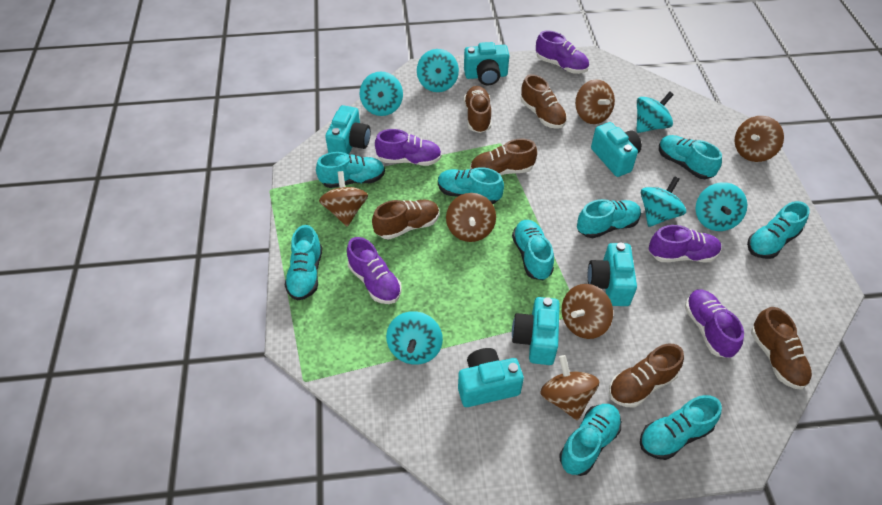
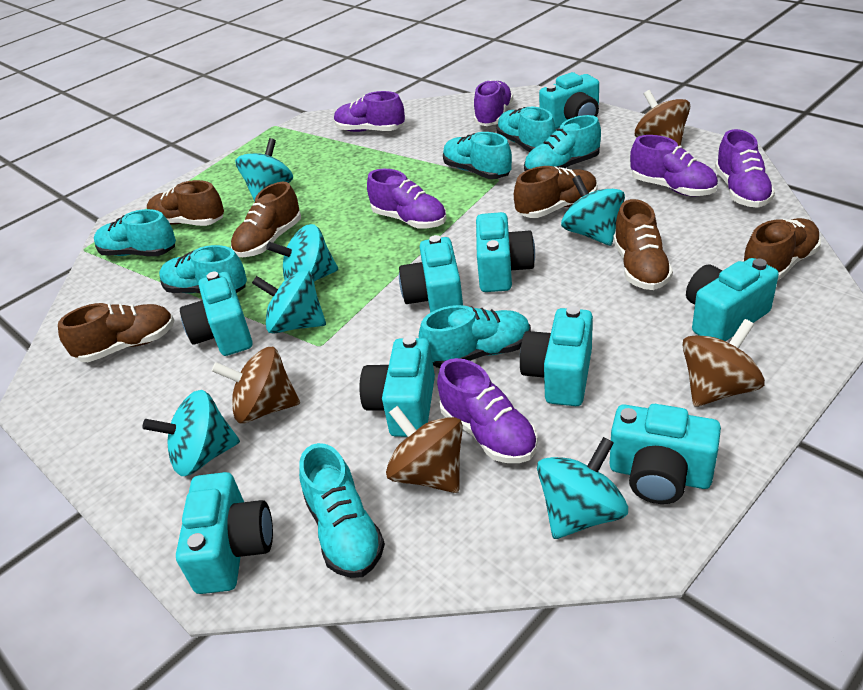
brown spinning top: [319,171,368,227] [446,193,496,242] [541,355,599,420] [562,284,613,339] [575,79,615,124] [735,116,784,162] = 6 -> [212,347,300,423] [386,406,463,493] [635,90,690,146] [682,319,765,407] = 4
purple shoe: [347,237,402,304] [375,129,442,166] [536,30,589,74] [649,225,722,262] [685,289,744,358] = 5 -> [334,91,405,132] [367,169,446,229] [437,358,538,463] [474,80,513,126] [630,135,718,196] [715,129,775,208] = 6
turquoise camera: [325,105,371,154] [458,348,524,407] [464,42,509,85] [512,297,560,365] [588,243,637,306] [591,122,642,177] = 6 -> [176,472,273,594] [180,271,253,356] [359,335,435,437] [399,235,463,313] [476,212,535,292] [520,306,593,406] [539,72,599,129] [610,404,721,504] [686,258,779,341] = 9
turquoise shoe: [285,225,322,301] [316,152,385,188] [438,167,504,204] [512,220,554,280] [559,404,622,476] [577,199,641,238] [640,395,722,460] [659,135,722,179] [747,201,809,259] = 9 -> [94,209,176,256] [159,245,247,293] [299,443,385,578] [419,305,531,368] [443,132,512,179] [497,107,556,152] [524,115,601,171] = 7

